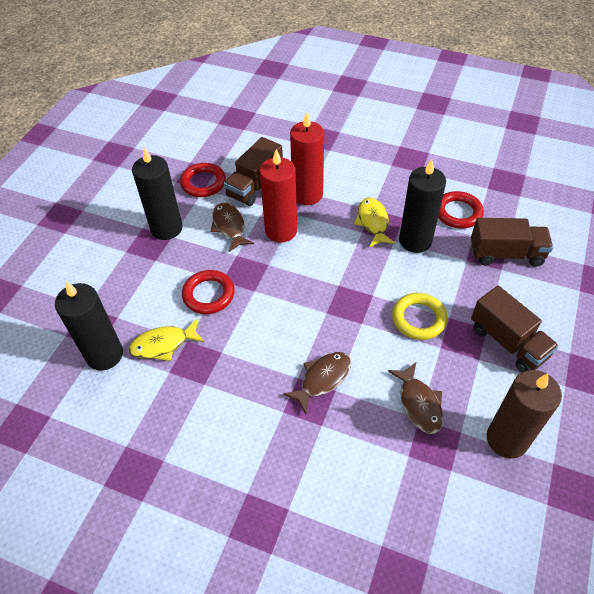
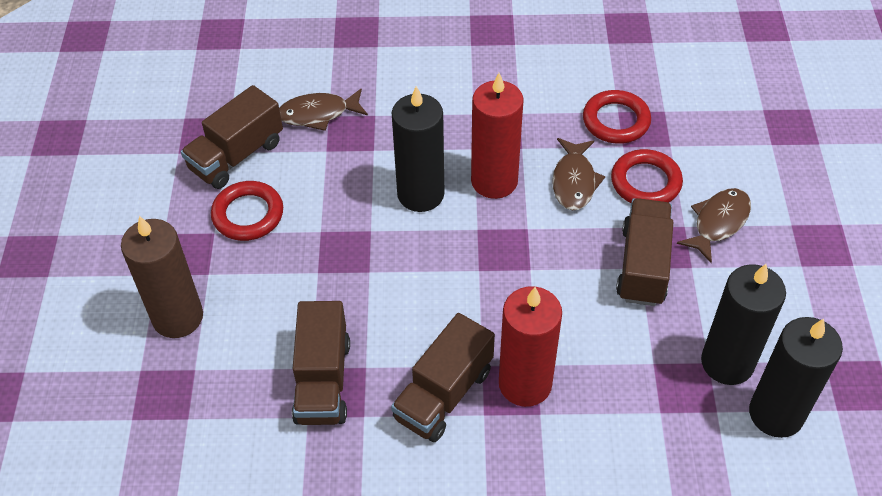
brown truck: [224,137,283,206] [471,218,553,267] [471,286,559,372] = 3 -> [181,85,283,189] [292,301,350,425] [391,313,495,442] [616,198,673,306] = 4
yellow fish: [129,319,205,361] [354,198,395,247] = 2 -> none = 0
yellow ring: [392,293,447,340] = 1 -> none = 0

